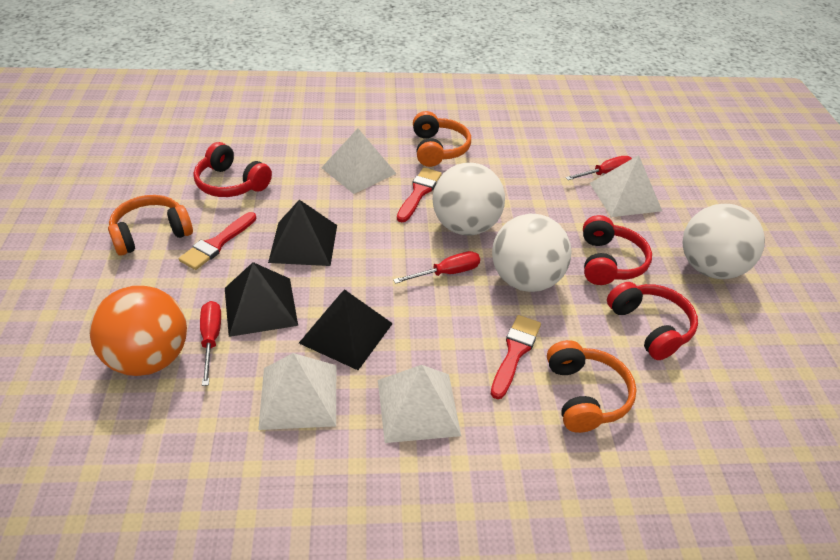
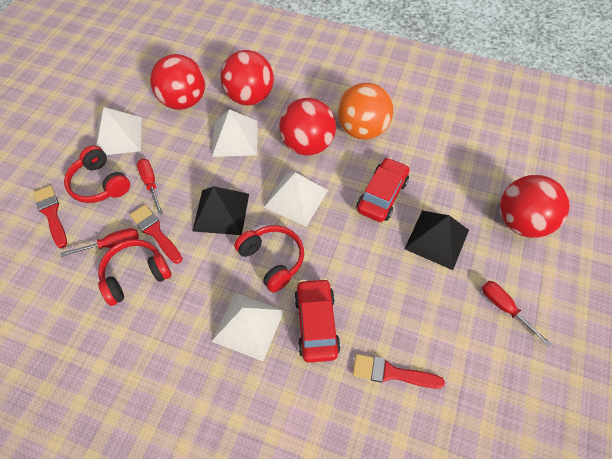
black pyramid: [225,262,298,337] [268,200,337,266] [299,289,393,370] = 3 -> [193,186,249,235] [404,211,469,270] = 2
orange headphones: [108,195,193,256] [413,111,471,167] [547,340,637,433] = 3 -> none = 0
red ball: none = 0 -> [150,54,205,110] [220,50,274,106] [279,98,336,156] [500,175,570,238] = 4
red car: none = 0 -> [294,278,341,363] [357,157,409,222] = 2
white ball: [433,163,505,236] [492,214,571,292] [682,204,765,279] = 3 -> none = 0

